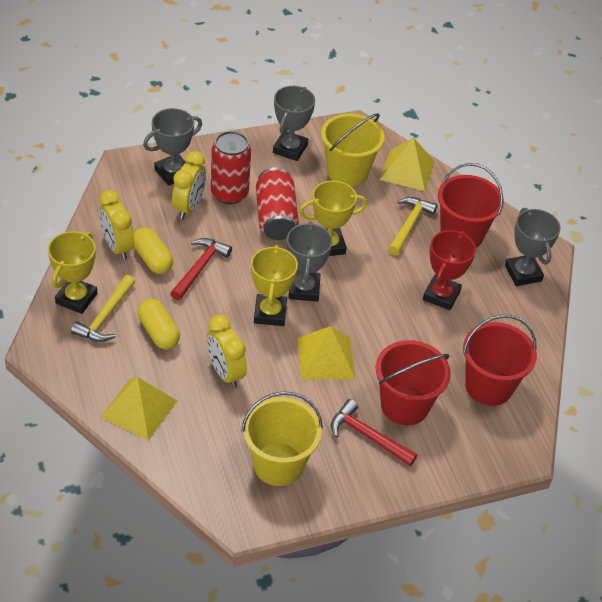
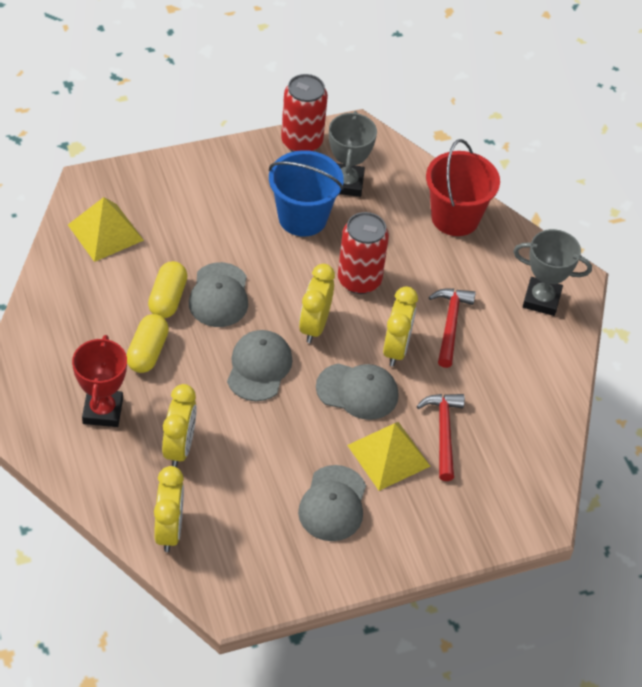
blue bucket: none = 0 -> [269,150,344,237] = 1
grey cap: none = 0 -> [189,262,248,327] [227,330,293,401] [298,465,366,541] [316,363,399,420] = 4
grey trophy: [143,108,202,186] [273,86,315,161] [287,222,333,302] [505,208,561,286] = 4 -> [329,111,377,197] [513,229,592,316] = 2
red bucket: [376,340,451,425] [438,163,504,248] [463,315,537,406] = 3 -> [426,139,500,236] = 1
yellow bucket: [241,391,323,486] [321,113,385,187] = 2 -> none = 0
yellow clock: [99,190,134,260] [172,151,206,219] [207,314,247,388] = 3 -> [154,466,184,552] [162,384,197,468] [299,264,335,343] [383,286,418,366] = 4
yellow hammer: [71,275,135,342] [388,197,437,256] = 2 -> none = 0
yellow pyramid: [100,377,177,441] [298,326,355,380] [380,138,435,191] = 3 -> [68,197,144,262] [347,422,431,491] = 2
yellow trophy: [48,231,97,314] [251,245,298,326] [299,181,367,256] = 3 -> none = 0

